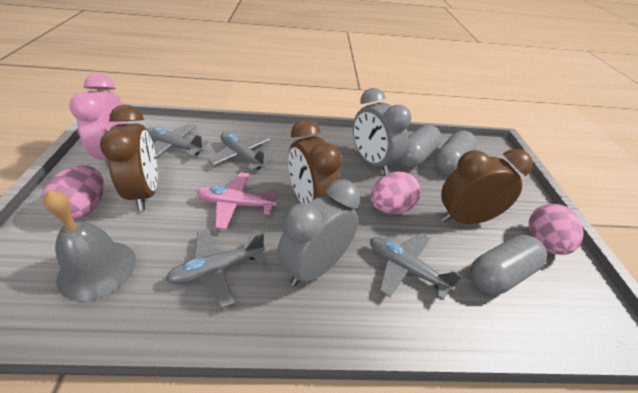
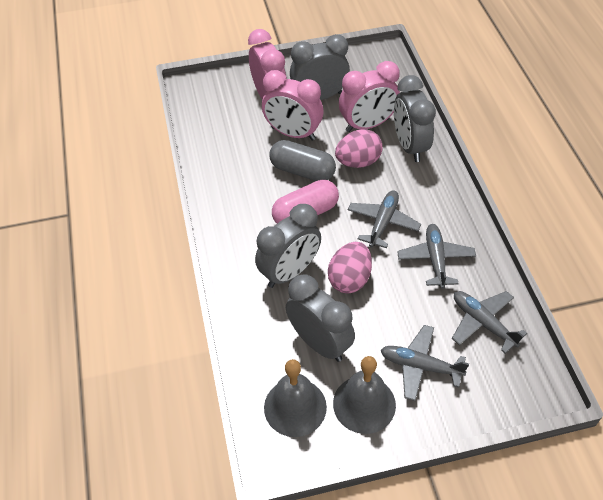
brown clock: [100,105,158,210] [288,119,342,204] [441,149,533,224] = 3 -> none = 0
grey bell: [43,189,136,301] = 1 -> [264,359,327,437] [333,356,396,434] = 2
grey capsule: [398,125,442,167] [434,131,477,175] [470,235,547,295] = 3 -> [269,140,336,181] = 1
grey clock: [277,179,360,287] [353,88,411,175] = 2 -> [255,204,321,288] [286,274,355,362] [290,34,350,100] [394,75,436,162] = 4
pink capsule: none = 0 -> [272,180,339,223] = 1
pink clock: [69,74,129,170] = 1 -> [248,29,287,100] [262,70,323,141] [339,61,400,132] = 3
pink egg: [42,165,104,220] [370,172,421,214] [529,203,583,255] = 3 -> [328,242,372,294] [335,129,383,168] = 2
pink plane: [196,172,277,229] = 1 -> none = 0

